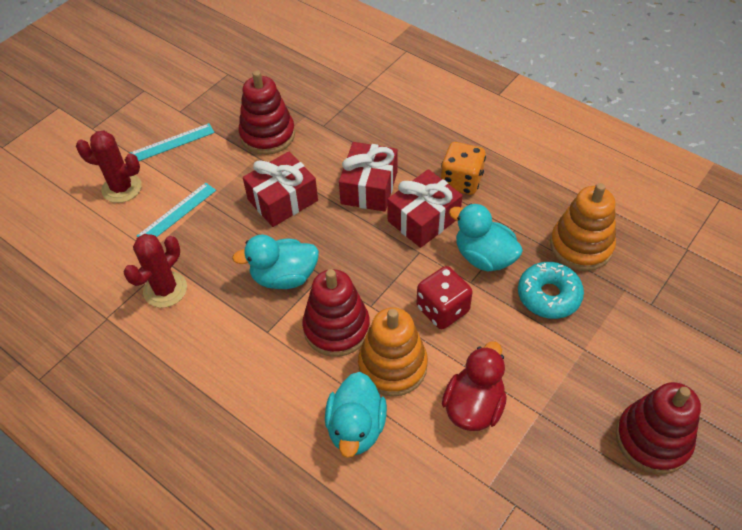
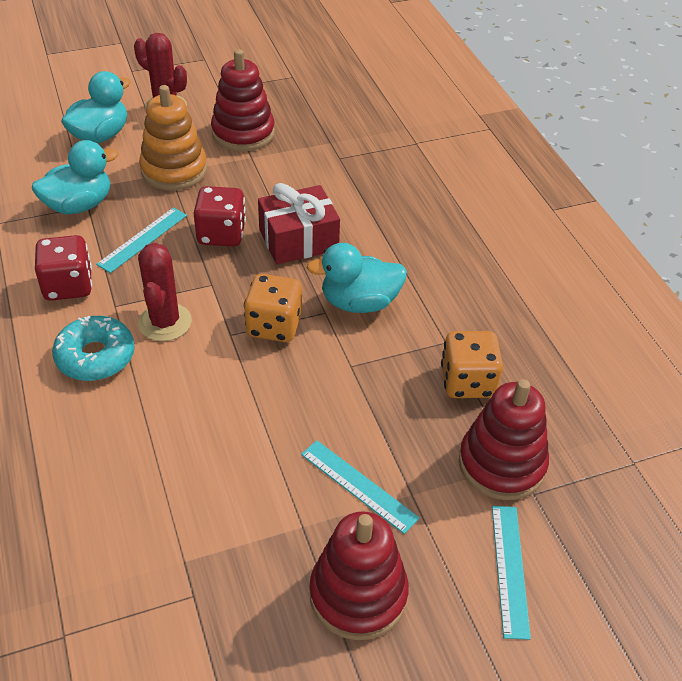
orange dice: [441,142,486,195] = 1 -> [244,274,302,342] [441,331,503,398] = 2
orange stacking toy: [358,307,428,397] [550,183,616,271] = 2 -> [139,85,207,190] = 1
red dice: [417,266,473,329] = 1 -> [35,235,92,301] [193,186,246,247] = 2
red duck: [442,341,507,431] = 1 -> none = 0
red gift: [243,152,318,227] [339,142,398,212] [387,169,463,248] = 3 -> [258,183,340,265] = 1
turquoise ruler: [130,123,215,161] [137,183,216,237] = 2 -> [96,207,187,273] [301,440,420,534] [492,506,531,640] = 3

